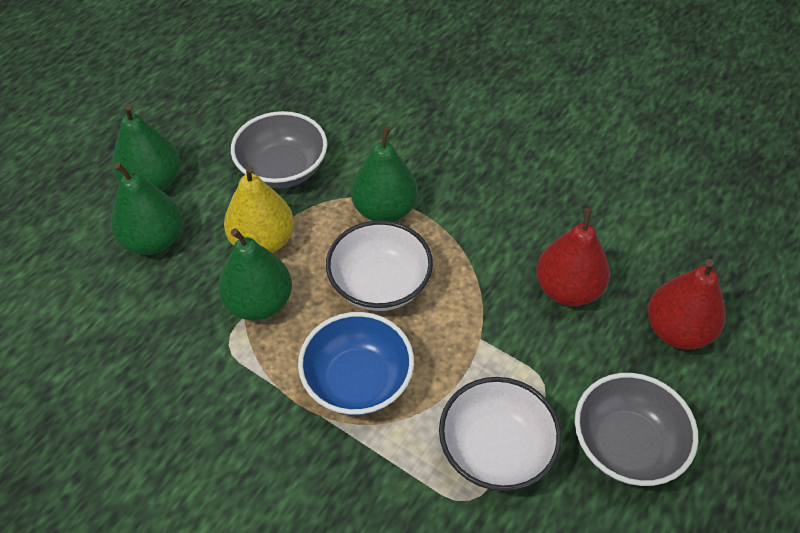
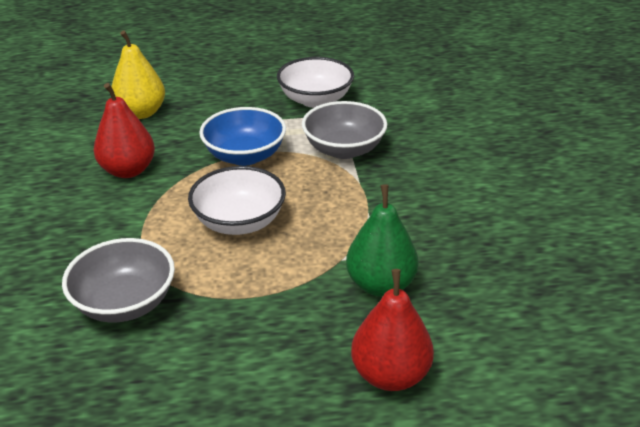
green pear: [111,162,182,255] [112,104,180,191] [218,228,292,321] [351,127,418,222] = 4 -> [346,184,419,297] = 1

